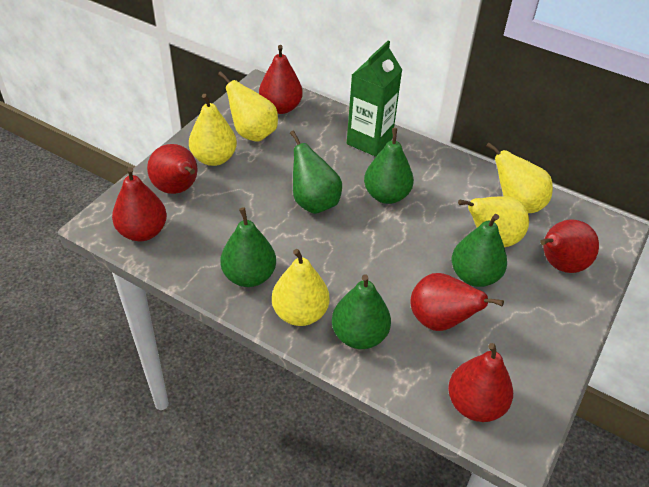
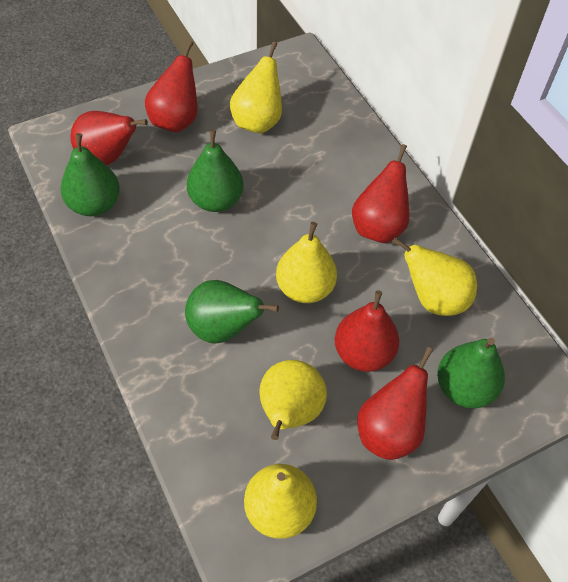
green carton: [347,41,402,157] = 1 -> none = 0
green pear: [220,207,276,287] [290,130,342,214] [332,274,391,349] [364,128,414,204] [452,214,507,287] = 5 -> [61,133,120,216] [185,280,279,344] [187,129,243,212] [437,338,505,409] = 4
red pear: [112,167,167,241] [147,144,197,194] [259,45,303,114] [410,273,504,331] [448,343,513,422] [540,220,599,273] = 6 -> [70,111,148,165] [145,40,198,132] [335,290,399,372] [352,144,409,243] [357,347,433,460] = 5

